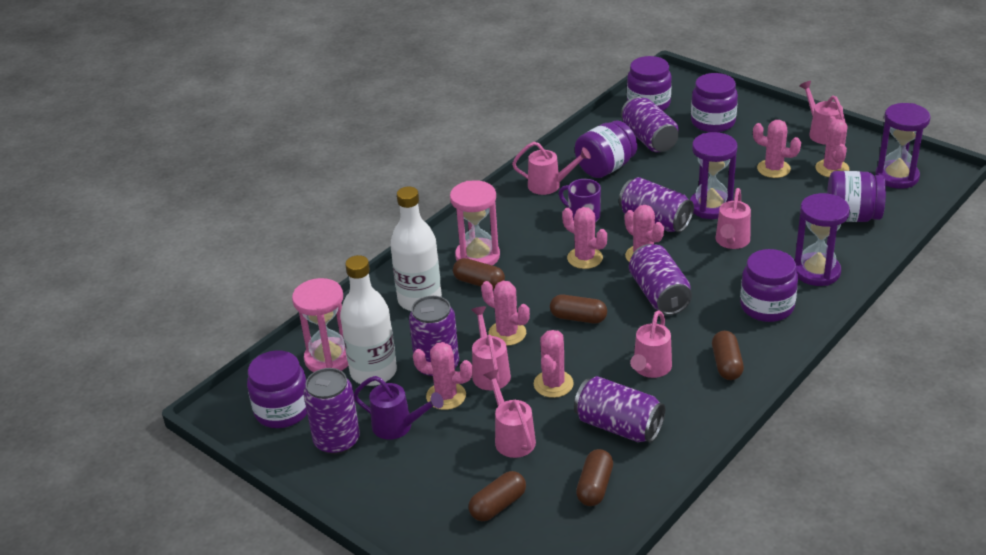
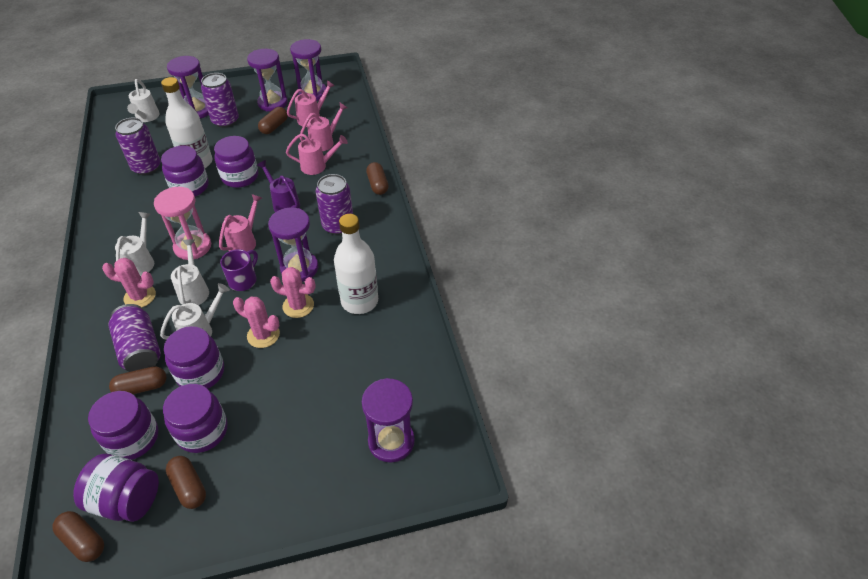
pink cactus: [413,342,473,410] [481,281,530,346] [534,330,574,398] [562,207,607,269] [625,205,664,262] [753,120,801,178] [815,116,849,177] = 7 -> [102,258,156,307] [233,297,280,348] [270,267,316,318] = 3
pink hourglass: [292,278,348,372] [450,180,500,266] = 2 -> [154,187,211,260] = 1
pink watering can: [471,306,511,390] [484,369,536,458] [512,142,591,195] [630,310,672,378] [715,188,751,249] [799,81,846,144] = 6 -> [219,194,262,251] [286,134,348,175] [287,80,335,127] [300,103,348,151] = 4
purple can: [303,368,360,455] [409,296,459,378] [574,376,665,443] [619,177,694,233] [621,96,679,152] [629,244,692,315] = 6 -> [108,304,161,372] [115,117,161,175] [201,73,239,128] [316,174,353,235] = 4
purple hourglass: [690,132,738,219] [795,193,850,286] [875,103,931,189] = 3 -> [167,56,209,119] [247,49,288,112] [268,207,318,282] [290,39,326,101] [362,378,415,463] = 5
white watering can: none = 0 -> [115,212,154,276] [127,79,160,122] [160,283,230,339] [171,239,209,305] = 4

